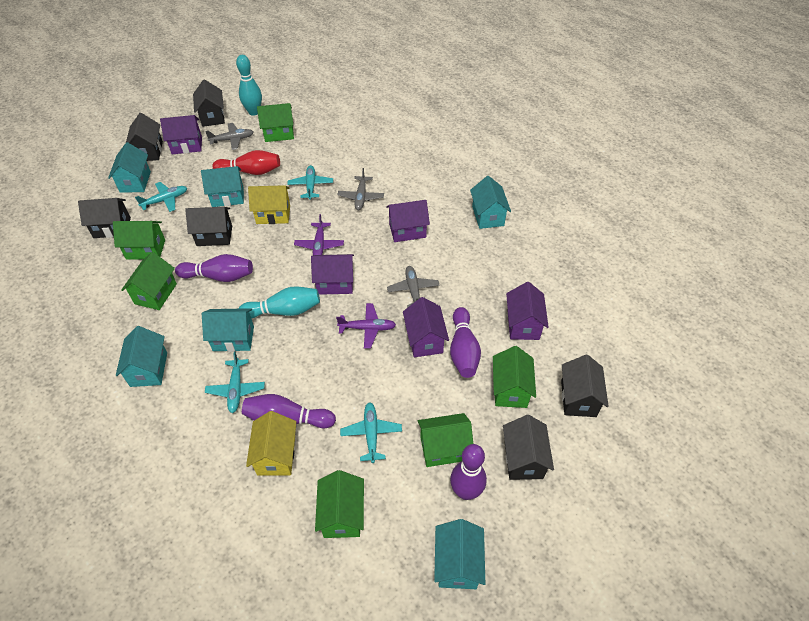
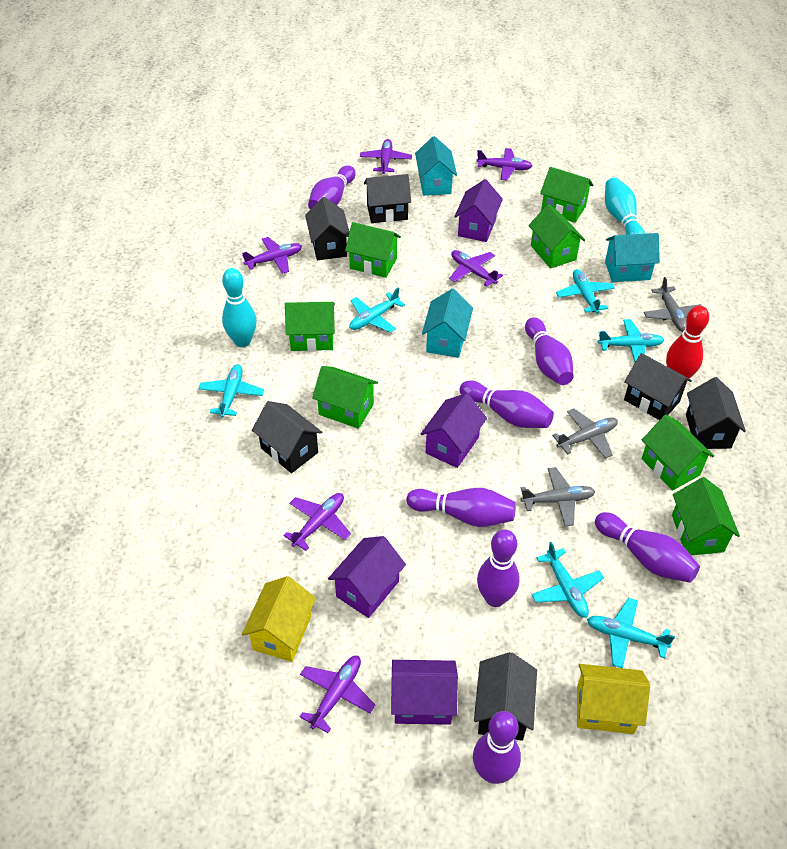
green house: [113,221,165,260] [121,252,177,310] [257,103,294,142] [315,470,364,538] [418,413,473,467] [493,346,536,408] = 6 -> [285,302,335,351] [312,366,378,429] [345,222,401,278] [528,204,585,268] [540,167,593,223] [642,415,714,491] [672,477,740,555] = 7
purple bowling pin: [175,254,253,282] [242,394,336,428] [450,307,481,378] [450,444,487,500] = 4 -> [308,165,356,210] [406,488,516,527] [460,381,554,428] [473,711,521,784] [477,530,520,607] [525,317,574,385] [595,512,700,583] = 7
purple house: [160,115,202,154] [311,254,354,295] [386,200,430,242] [403,297,449,357] [506,282,549,340] = 5 -> [328,536,406,618] [391,660,458,725] [421,393,487,468] [454,179,503,242] = 4
purple plane: [294,214,344,255] [336,303,396,348] = 2 -> [242,237,302,274] [283,493,351,551] [300,656,375,733] [360,139,412,174] [449,250,503,287] [476,148,532,180] = 6
turquoise house: [108,142,151,193] [116,326,167,387] [201,166,244,207] [202,308,254,352] [434,519,485,589] [470,176,511,229] = 6 -> [415,136,457,196] [422,289,473,358] [605,233,660,282] = 3
turquoise plane: [135,182,187,212] [205,352,265,413] [287,165,333,200] [340,402,402,463] = 4 -> [198,364,264,418] [349,287,405,333] [531,542,604,618] [556,269,615,314] [587,598,675,668] [598,319,664,362] = 6

